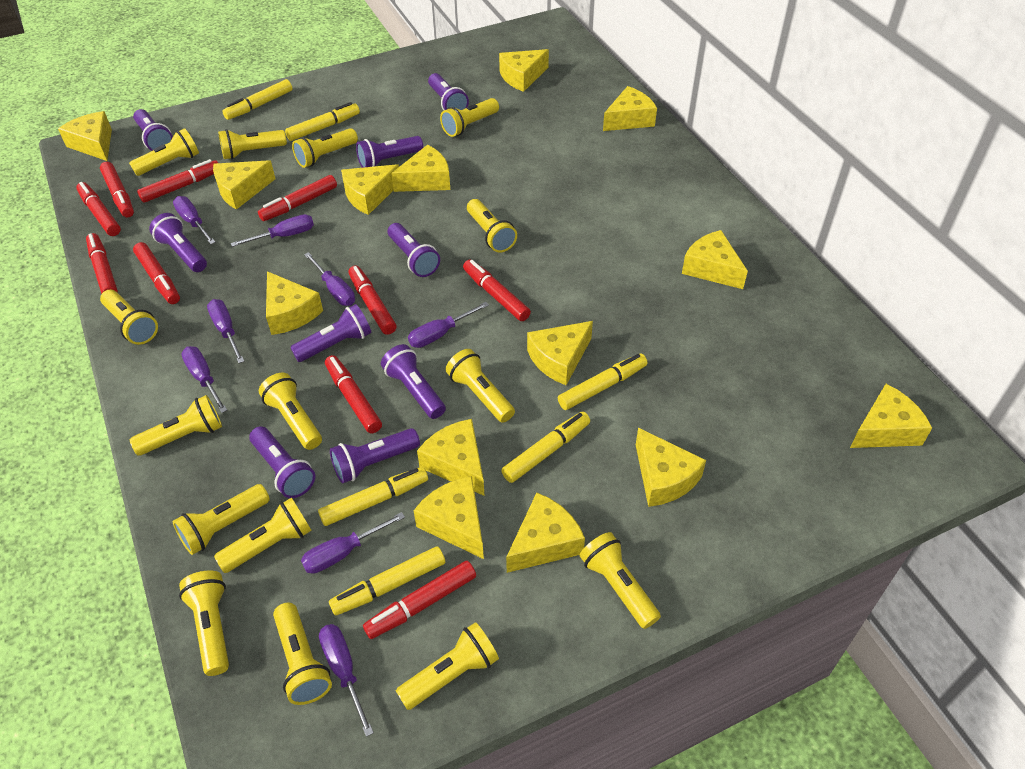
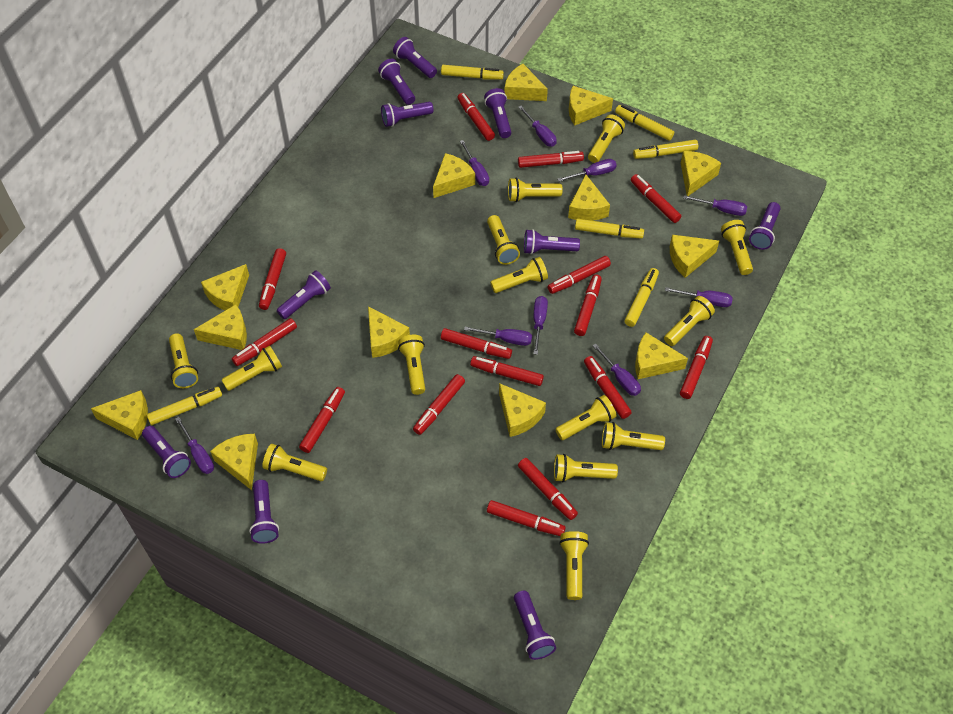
purple flashlight: [133,109,173,151] [149,213,207,272] [249,426,316,498] [290,304,371,362] [330,428,420,483] [356,136,423,168] [381,344,446,419] [388,223,440,277] [428,73,469,110] = 9 -> [142,426,191,478] [249,480,279,544] [277,270,331,319] [378,59,415,105] [381,102,434,127] [393,37,437,78] [484,88,512,138] [514,591,556,660] [524,229,580,254] [749,202,781,250] = 10
purple screwdriver: [173,196,216,244] [181,346,227,413] [207,299,244,363] [231,214,314,247] [301,512,405,574] [304,252,355,306] [319,624,374,737] [408,302,489,348] = 8 -> [175,417,214,474] [460,140,489,186] [464,327,532,346] [518,106,557,147] [533,296,548,355] [557,159,617,182] [592,344,641,396] [665,287,733,307] [683,195,747,216] = 9
red marker: [76,182,121,236] [86,233,118,294] [100,162,134,218] [133,242,180,304] [137,159,218,203] [258,175,337,221] [325,355,382,433] [348,266,397,335] [363,561,476,639] [463,259,531,321] = 10 -> [232,318,297,366] [259,248,286,310] [299,387,345,453] [413,374,465,435] [441,328,512,359] [457,93,495,141] [470,356,544,386] [487,500,566,536] [518,151,584,168] [518,458,578,520] [548,256,611,294] [574,274,602,336] [584,356,632,419] [631,174,682,223] [680,336,713,399] = 15
yellow cheese: [58,111,112,161] [213,160,275,210] [266,271,323,335] [341,164,399,215] [391,145,450,192] [413,476,484,559] [417,419,485,496] [499,49,549,92] [506,493,585,573] [527,321,593,385] [603,86,657,131] [636,428,706,507] [682,230,748,289] [850,384,932,448] = 14 -> [91,390,148,440] [194,304,247,350] [201,264,249,310] [210,434,258,490] [368,306,410,358] [433,153,475,198] [499,383,546,437] [505,64,548,101] [568,175,610,221] [569,86,613,126] [635,333,688,379] [670,235,719,278] [681,151,721,196] = 13
yellow flashlight: [100,290,158,345] [129,128,199,176] [130,395,222,456] [173,484,270,555] [179,570,229,676] [214,498,312,573] [218,129,287,159] [259,373,322,450] [273,603,332,705] [292,128,358,168] [396,622,499,710] [440,98,499,137] [446,349,515,423] [467,199,517,253] [580,532,661,629] = 15 -> [169,333,198,388] [222,345,282,391] [262,444,327,481] [398,335,425,395] [487,215,520,265] [490,257,548,293] [508,178,563,202] [554,454,618,482] [555,395,616,440] [559,531,589,600] [588,115,625,163] [602,422,665,450] [664,296,715,346] [721,220,753,275] = 14

